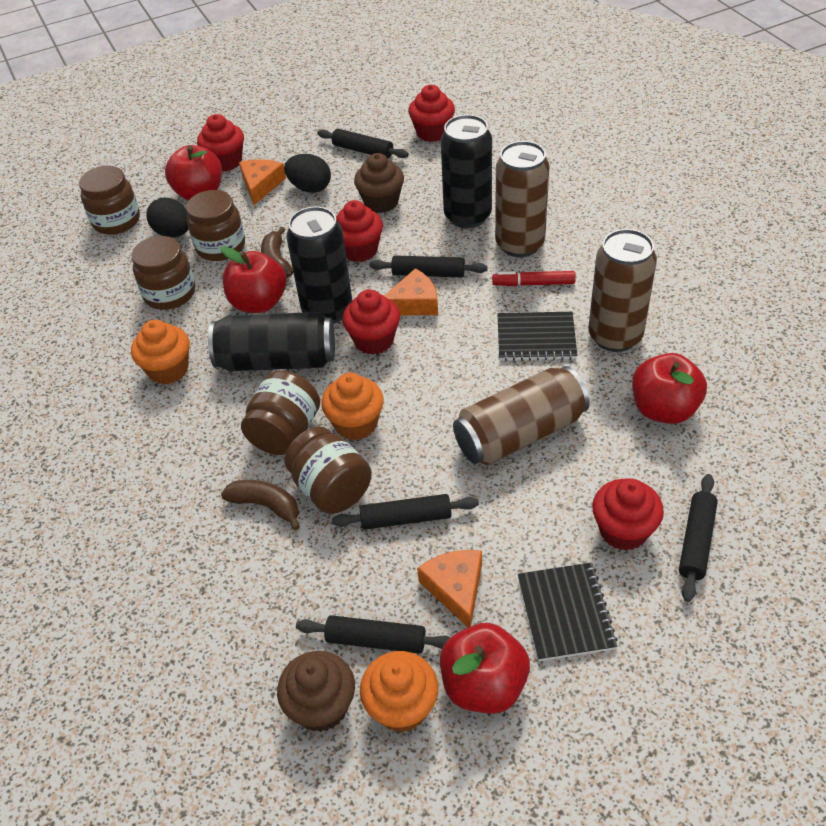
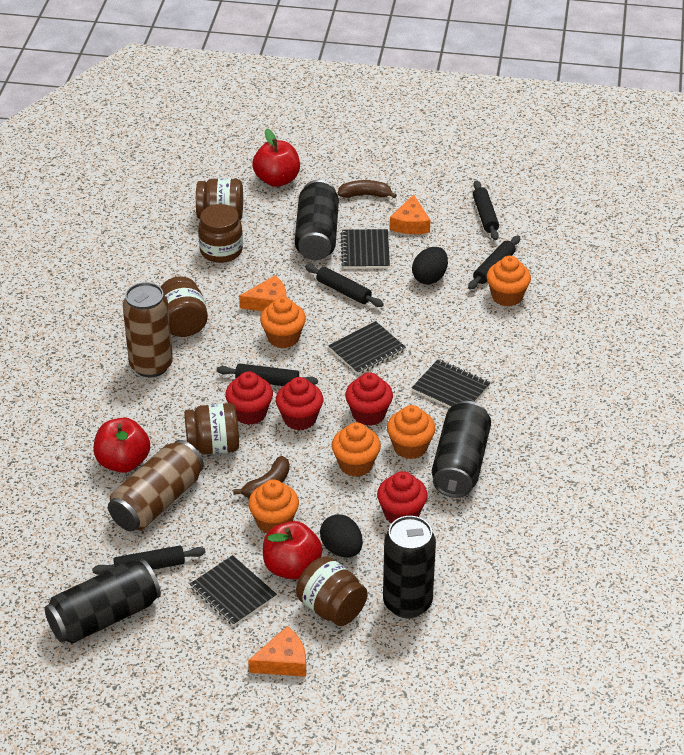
black can: [208,312,335,371] [287,206,352,324] [441,115,492,229] = 3 -> [44,559,161,644] [295,180,339,260] [383,516,436,618] [432,401,491,498] = 4
black notebook: [498,312,577,361] [518,562,618,661] = 2 -> [190,555,277,626] [328,321,406,375] [341,229,390,269] [412,359,490,408] = 4
brown can: [453,366,590,465] [495,141,549,257] [589,229,657,352] = 3 -> [108,440,204,531] [123,282,173,377] = 2
brown cupcake: [277,651,355,732] [354,153,404,213] = 2 -> none = 0
orange cupcake: [131,320,190,384] [321,373,384,440] [360,651,438,732] = 3 -> [248,480,299,534] [260,297,306,349] [332,422,381,477] [387,405,436,459] [486,256,531,306] = 5
red apple: [165,145,222,200] [221,246,287,313] [440,623,530,713] [632,353,707,424] = 4 -> [94,418,150,473] [252,129,300,187] [263,521,322,580] = 3
red cupcake: [197,114,244,171] [336,200,383,262] [343,290,400,355] [408,85,455,142] [592,478,664,551] = 5 -> [225,371,273,425] [276,377,323,430] [345,372,393,426] [377,471,428,523] = 4
red marker: [492,271,576,286] = 1 -> none = 0

